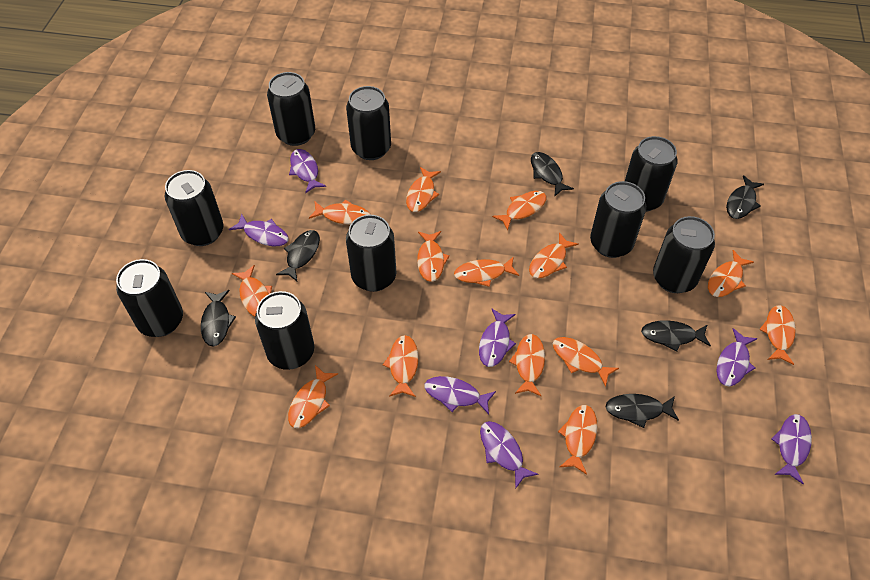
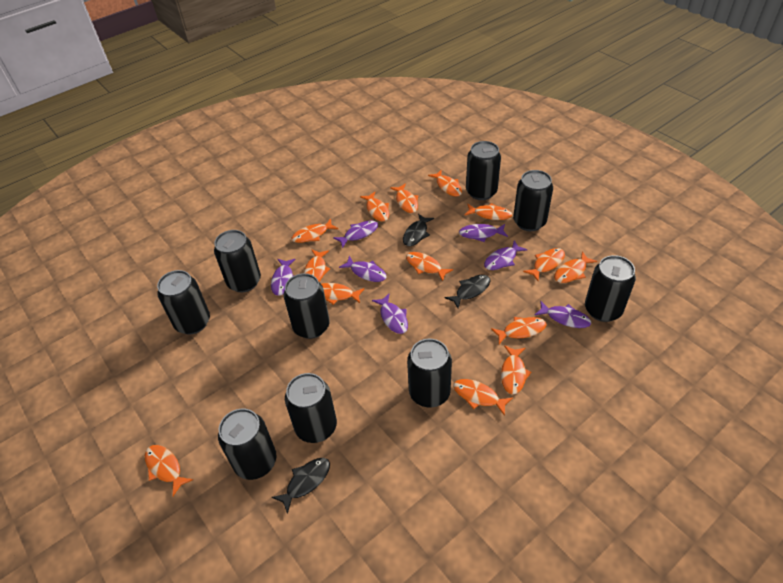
black fish: [201,290,236,347] [276,230,320,282] [531,152,574,197] [606,394,679,428] [641,320,711,351] [726,175,764,219] = 6 -> [272,458,330,514] [403,214,434,246] [445,275,490,308] = 3

